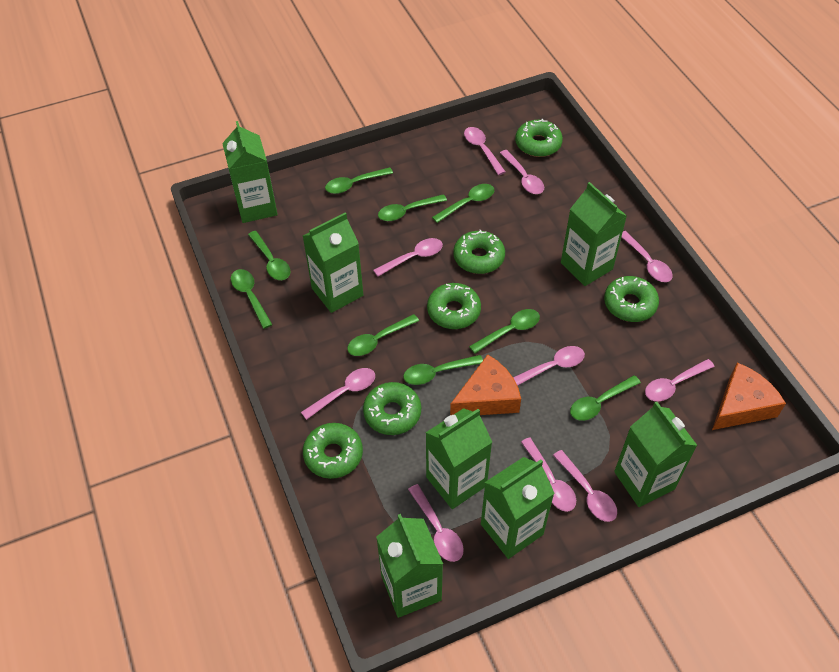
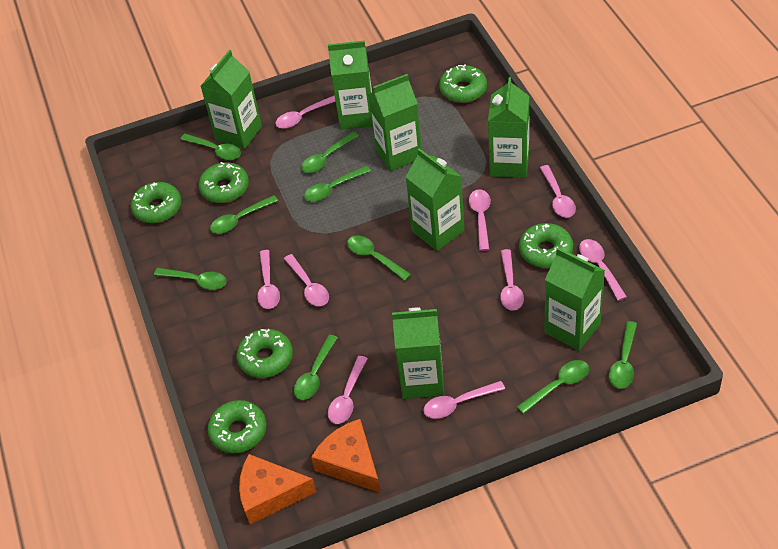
pink spoon: [301,368,375,420] [373,238,443,277] [408,484,464,562] [464,127,506,175] [500,150,544,194] [513,346,585,386] [521,437,576,512] [553,450,617,522] [622,231,673,282] [645,359,715,401] = 10 -> [257,250,280,309] [275,95,336,129] [284,254,329,306] [328,356,368,424] [423,381,505,419] [469,189,491,251] [500,249,524,311] [540,165,576,218] [579,239,627,301] = 9

